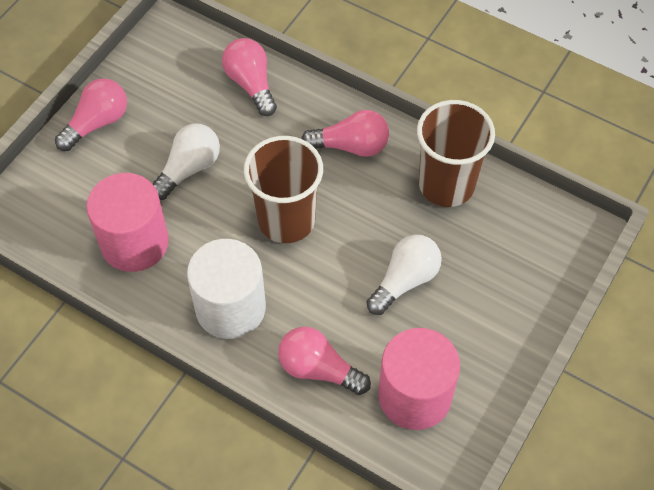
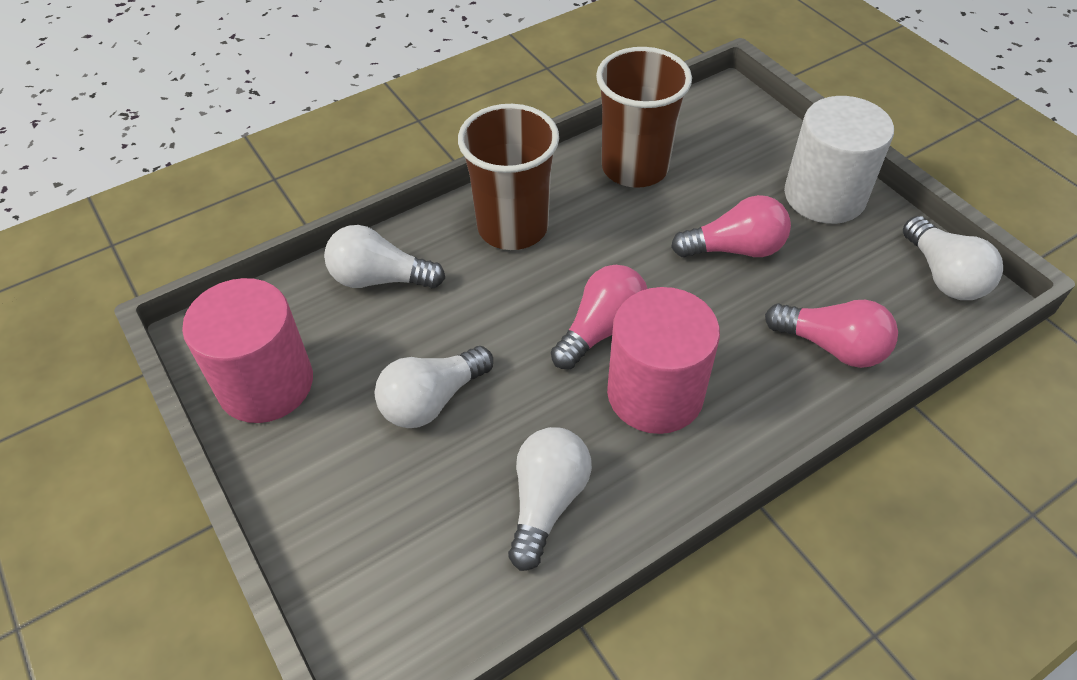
pink light bulb: [55,78,127,151] [222,38,277,116] [278,327,371,395] [301,110,389,157] = 4 -> [551,265,648,369] [671,195,791,258] [765,300,898,368] = 3
white light bulb: [153,123,220,200] [366,235,442,315] = 2 -> [324,225,445,289] [375,346,493,428] [508,427,592,571] [903,216,1003,300] = 4

